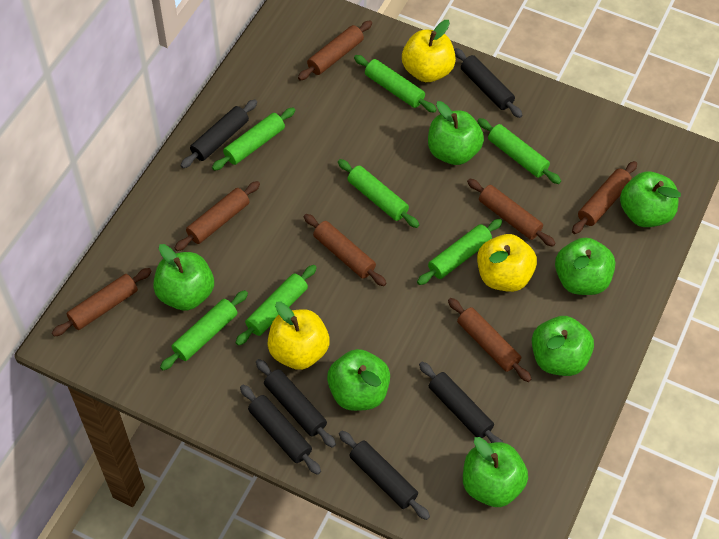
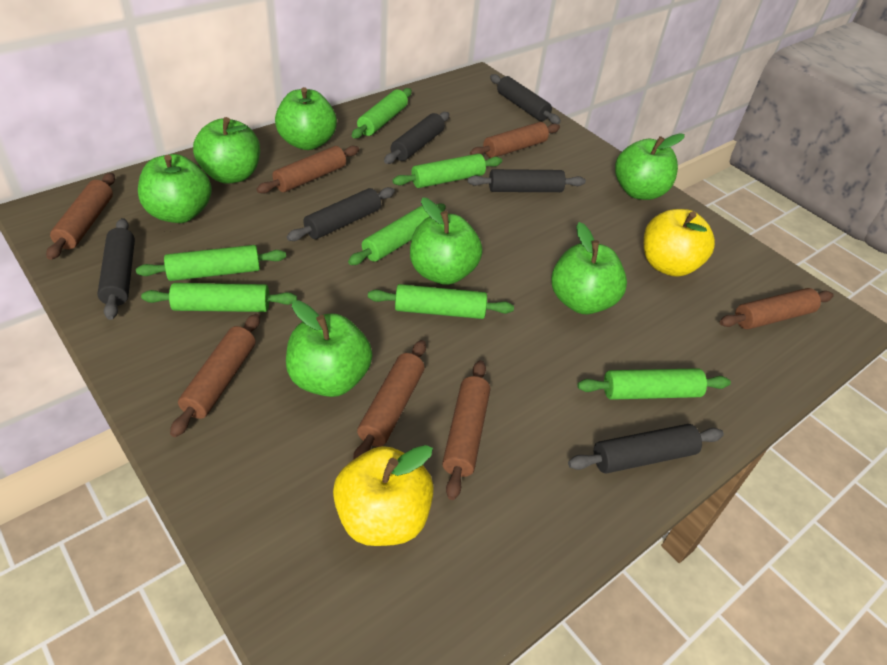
yellow apple: [268,302,330,370] [402,20,456,82] [477,234,537,292] = 3 -> [333,445,434,546] [644,209,715,277] = 2

